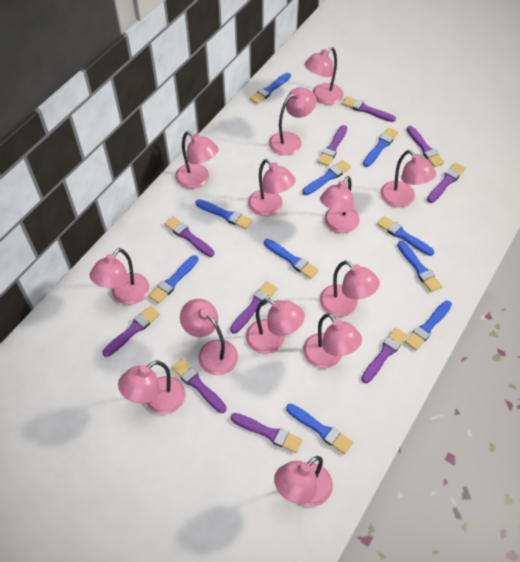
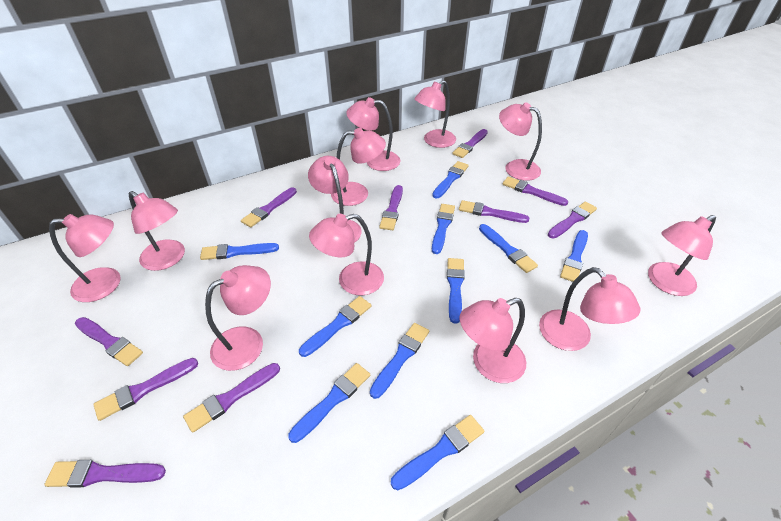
pink lamp: [90,248,149,305] [118,360,186,414] [175,131,218,189] [180,299,238,375] [246,299,305,354] [248,159,296,216] [269,87,317,155] [274,456,333,507] [303,313,362,368] [304,47,343,105] [320,176,360,233] [320,260,380,317] [380,150,436,207] = 13 -> [49,214,121,302] [129,191,185,271] [205,265,271,371] [308,156,362,243] [309,214,384,295] [331,128,386,206] [346,97,400,171] [414,80,456,148] [460,298,526,383] [499,102,542,181] [539,267,640,351] [648,215,716,296] = 12

